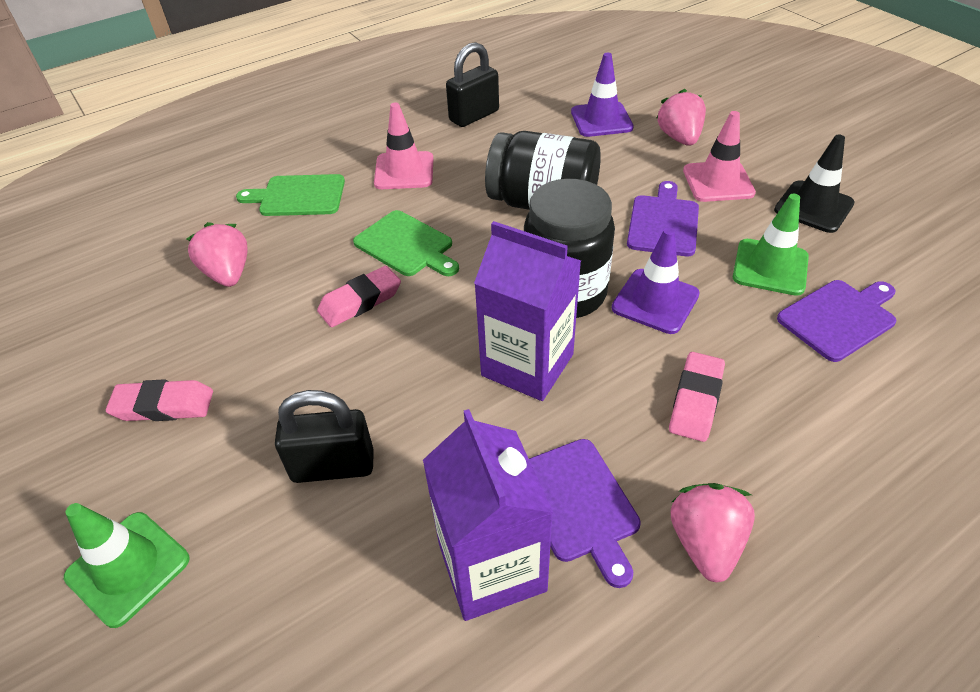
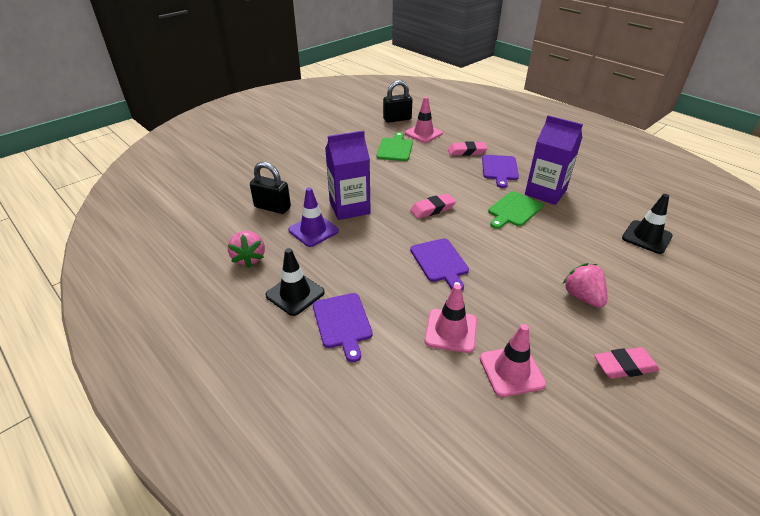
black jar: [485,131,601,210] [524,179,615,318] = 2 -> none = 0
black traffic cone: [774,135,855,233] = 1 -> [265,248,325,316] [622,194,673,254] = 2
green traffic cone: [64,503,190,628] [733,194,809,296] = 2 -> none = 0
pink strawberry: [186,222,248,287] [656,89,706,146] [671,483,755,582] = 3 -> [228,231,265,268] [563,263,607,308] = 2
pink traffic cone: [374,102,433,189] [683,111,756,202] = 2 -> [405,97,443,143] [425,284,477,353] [480,324,546,397] = 3
purple traffic cone: [571,53,634,137] [612,228,700,334] = 2 -> [288,187,339,247] = 1

